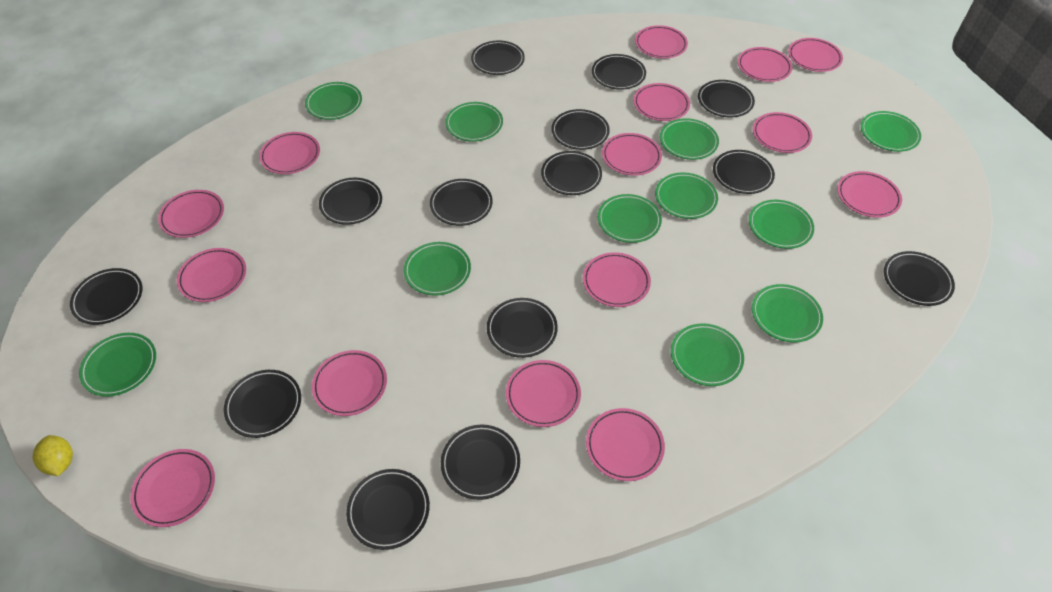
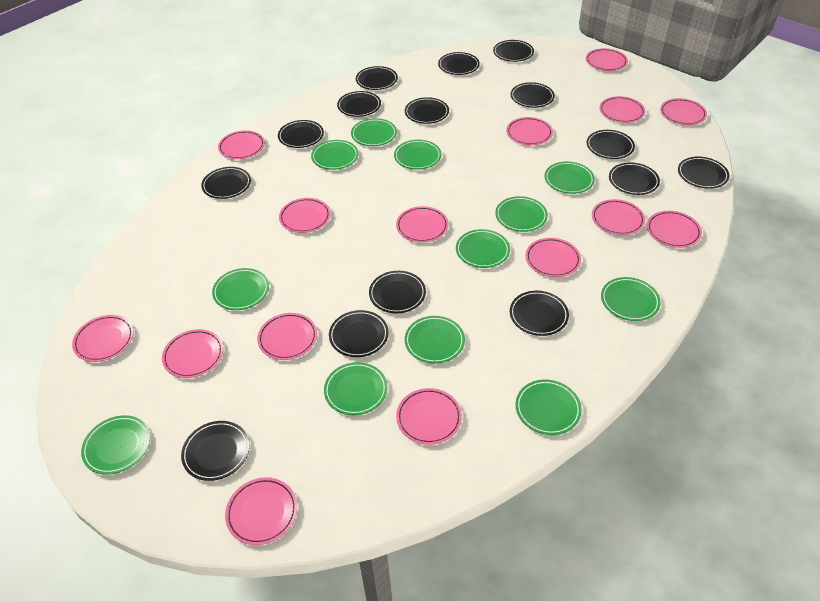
black plate: [70,268,142,325] [224,370,301,438] [319,178,382,225] [346,469,430,550] [430,179,493,226] [441,425,520,500] [471,41,525,75] [487,298,558,358] [541,151,602,195] [551,109,610,150] [592,54,646,90] [698,80,755,117] [713,150,775,194] [884,251,955,306] = 14 -> [181,421,250,481] [201,167,251,199] [278,120,324,148] [329,310,389,357] [337,91,381,117] [356,66,398,90] [369,271,426,313] [405,97,449,124] [438,52,480,75] [493,40,534,62] [510,291,569,336] [511,82,555,108] [587,130,635,159] [609,163,660,195] [678,157,729,189] = 15
green plate: [79,333,156,397] [305,82,362,120] [404,242,471,296] [445,102,503,142] [598,194,662,243] [655,172,718,219] [660,118,719,160] [671,323,744,386] [749,200,814,249] [752,284,823,342] [861,111,921,152] = 11 -> [81,415,150,475] [212,268,269,310] [311,140,359,170] [324,362,387,415] [351,118,397,146] [394,140,441,170] [405,316,465,364] [456,229,510,268] [495,196,548,232] [516,380,582,435] [545,161,595,194] [601,277,661,321] = 12
yellow lemon: [33,435,73,476] = 1 -> none = 0

